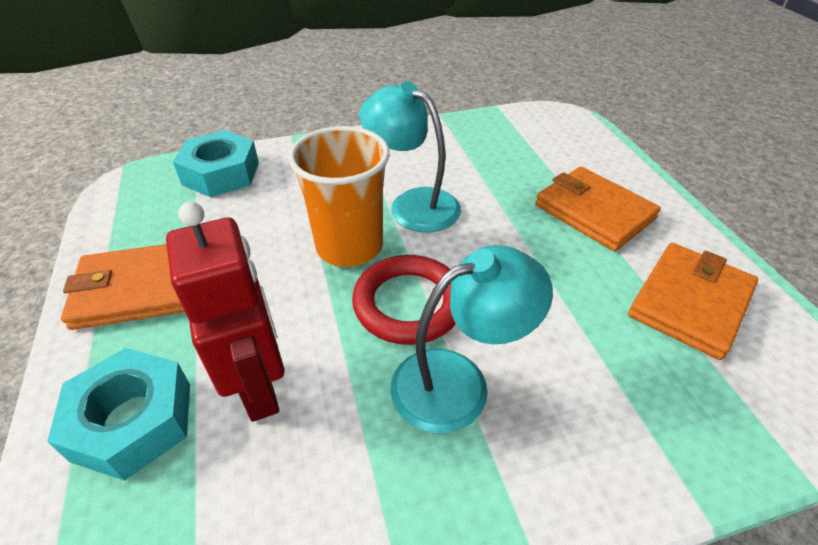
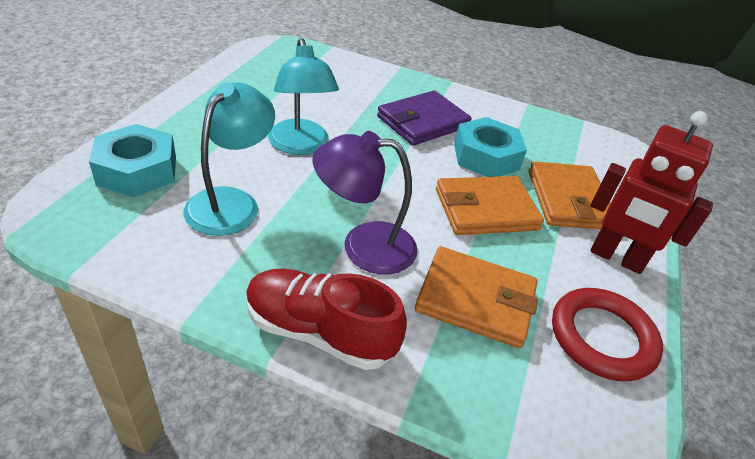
orange cup: [288,126,390,267] = 1 -> none = 0
purple lamp: none = 0 -> [312,131,418,275] = 1
purple wallet: none = 0 -> [377,91,471,146] = 1
red shoe: none = 0 -> [246,268,407,370] = 1

